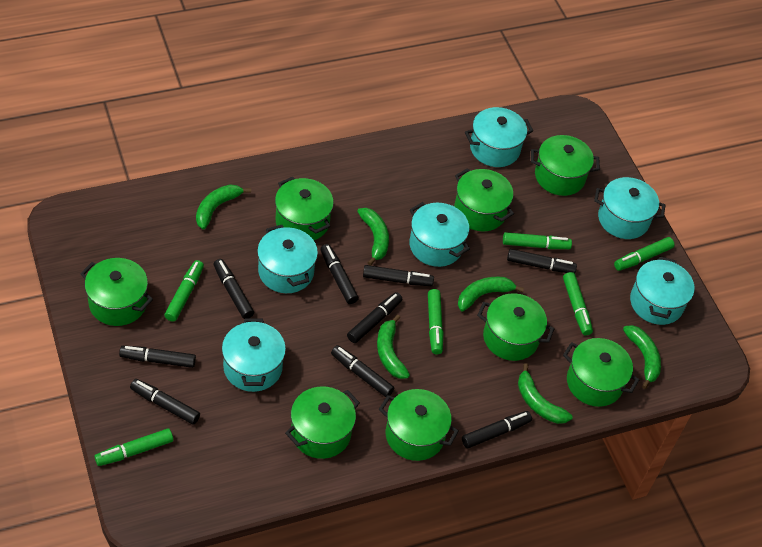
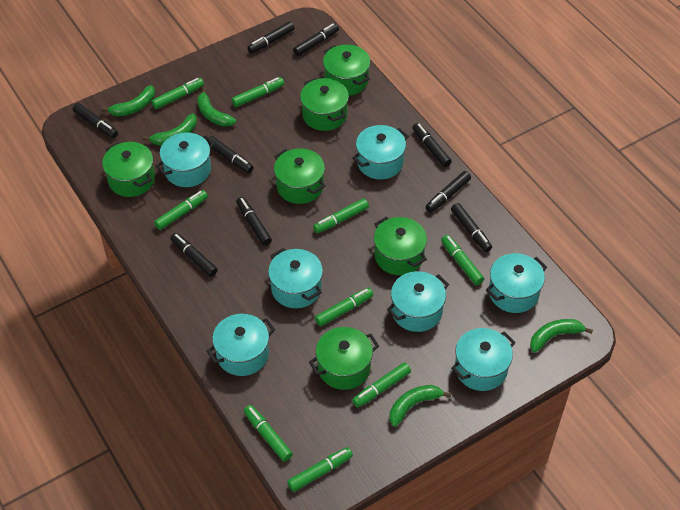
green banana: [196,184,251,230] [357,208,389,266] [377,314,410,379] [458,277,524,311] [518,363,572,424] [623,325,661,389] = 6 -> [101,85,155,116] [143,113,197,146] [197,87,236,127] [390,385,451,427] [530,319,593,352] = 5
green marker: [95,428,173,466] [164,260,204,322] [428,289,443,354] [503,232,572,249] [563,272,593,335] [614,237,674,271] = 6 -> [151,78,204,109] [154,190,208,230] [232,77,284,107] [244,405,293,462] [287,447,353,492] [313,198,369,233] [315,288,373,326] [352,363,411,407] [441,235,484,285] = 9
green pot: [80,258,153,326] [275,177,334,240] [285,386,360,459] [379,389,459,461] [454,168,514,231] [477,293,554,361] [531,135,600,196] [563,338,639,407] = 8 -> [102,142,155,197] [274,148,325,204] [300,78,349,131] [309,327,379,390] [323,45,370,96] [374,217,427,275] = 6
turquoise pot: [222,318,286,392] [257,225,318,293] [409,202,470,267] [465,107,533,167] [594,177,665,239] [630,257,694,325] = 6 -> [156,133,215,187] [206,314,275,376] [268,248,323,308] [352,125,409,179] [387,271,449,332] [451,328,516,391] [486,253,547,313] = 7

